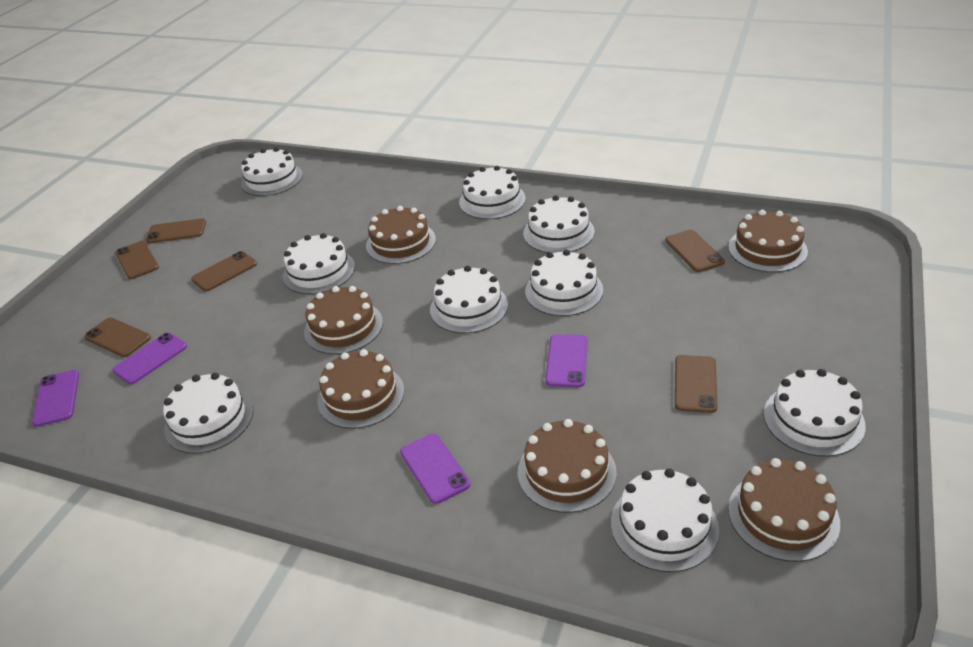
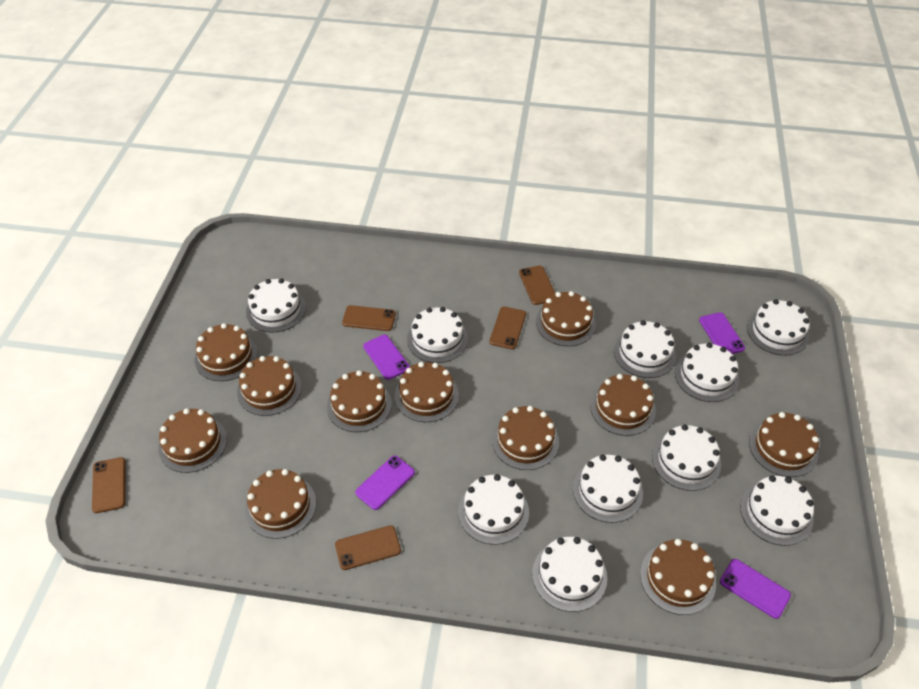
brown cake: [304,286,383,354] [317,349,404,429] [366,206,436,264] [518,419,617,513] [728,210,808,272] [728,458,840,562] = 6 -> [158,408,227,473] [195,323,258,381] [237,356,302,416] [245,469,316,539] [327,370,392,432] [395,362,459,422] [492,406,559,470] [536,291,596,346] [590,374,656,436] [640,539,716,615] [749,412,819,477] = 11
brown phone: [84,318,151,357] [115,241,159,279] [146,218,206,243] [191,251,257,292] [665,230,725,272] [675,355,718,413] = 6 -> [92,457,125,513] [335,525,401,570] [342,305,396,331] [489,307,526,349] [519,266,555,305] = 5
white cake: [163,373,253,454] [241,147,303,196] [283,233,355,294] [430,266,508,333] [459,166,526,219] [523,195,595,253] [525,250,603,316] [611,469,719,572] [764,369,866,457] = 9 -> [246,279,306,333] [407,307,468,363] [458,474,529,544] [532,537,607,612] [573,454,643,523] [614,320,676,378] [652,425,721,491] [675,343,739,402] [740,476,814,546] [747,299,809,355] = 10

